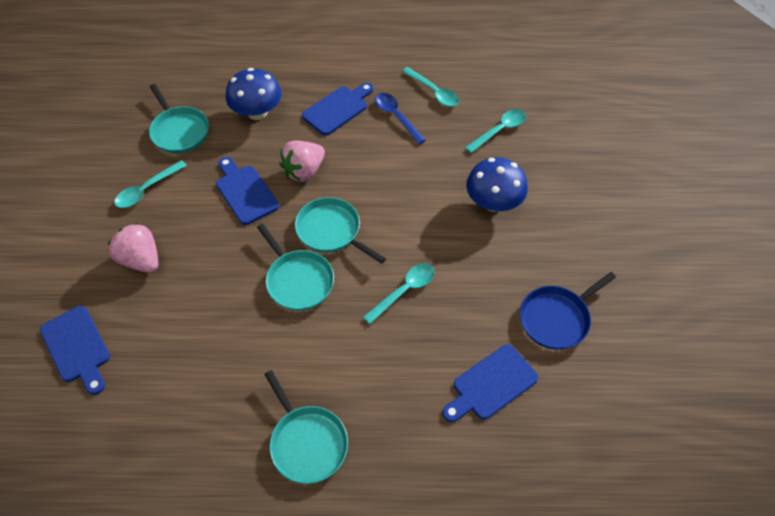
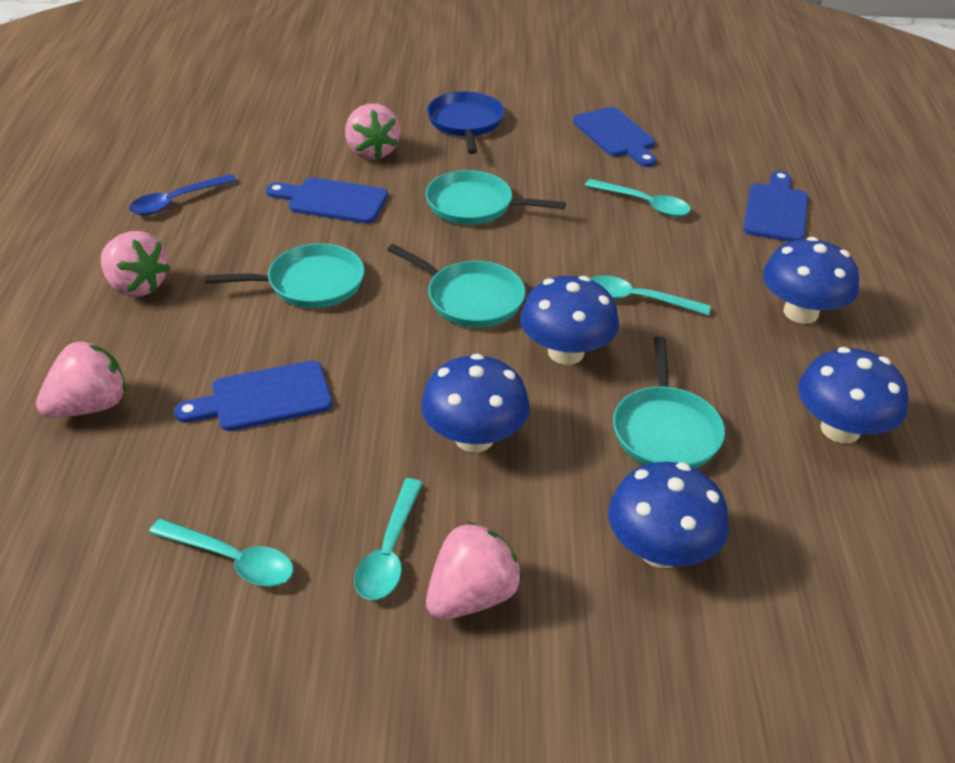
blue mushroom: [226,68,282,120] [466,157,528,212] = 2 -> [421,354,530,452] [520,276,619,365] [608,462,729,568] [763,237,859,324] [798,347,908,443] = 5
pink strawberry: [108,223,158,273] [279,141,325,182] = 2 -> [36,340,126,418] [101,231,170,297] [345,104,400,160] [426,521,522,620] = 4

